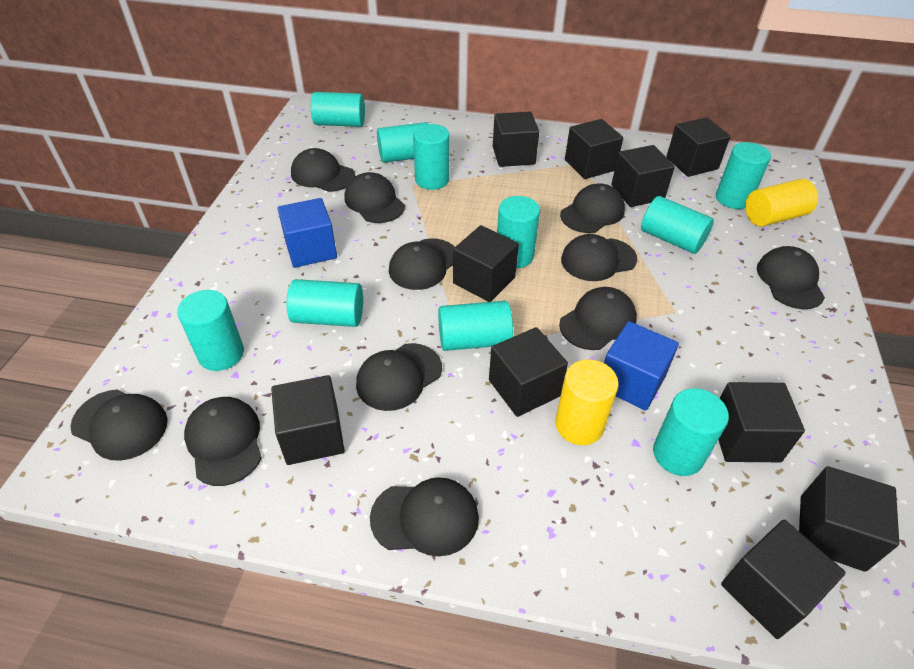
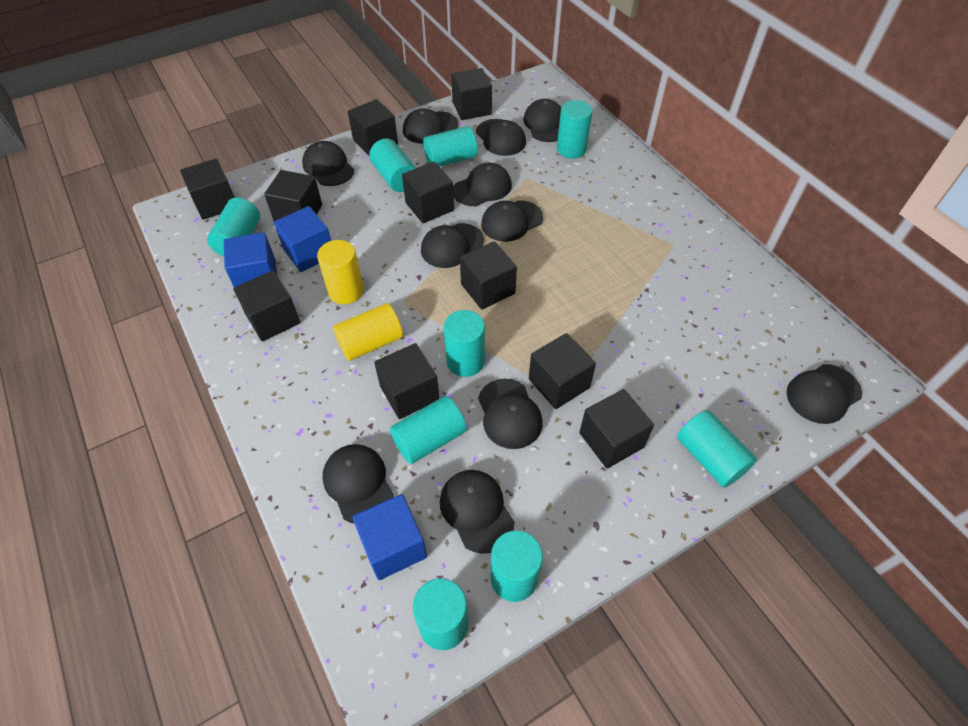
blue cube: [277,198,337,268] [604,321,679,411] = 2 -> [224,232,277,287] [274,206,331,272] [352,494,427,580] = 3
turquoise cylinder: [177,290,244,371] [287,279,363,327] [311,92,365,127] [377,122,429,163] [413,124,449,190] [438,301,513,351] [497,196,540,268] [641,196,714,254] [653,388,729,476] [716,142,771,209] = 10 -> [207,198,260,257] [369,139,416,192] [390,396,467,464] [413,578,468,650] [423,126,478,167] [444,310,485,377] [490,530,543,602] [557,100,592,159] [677,410,757,488] = 9

